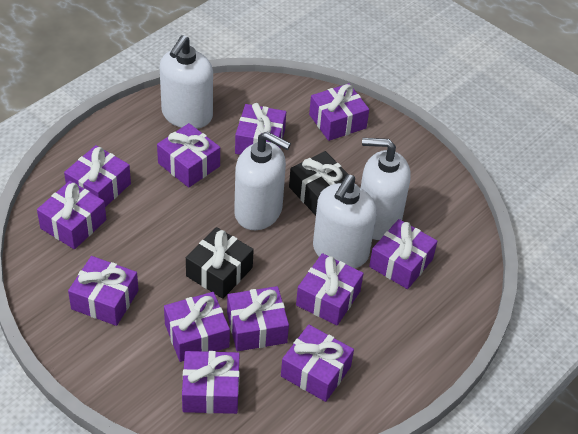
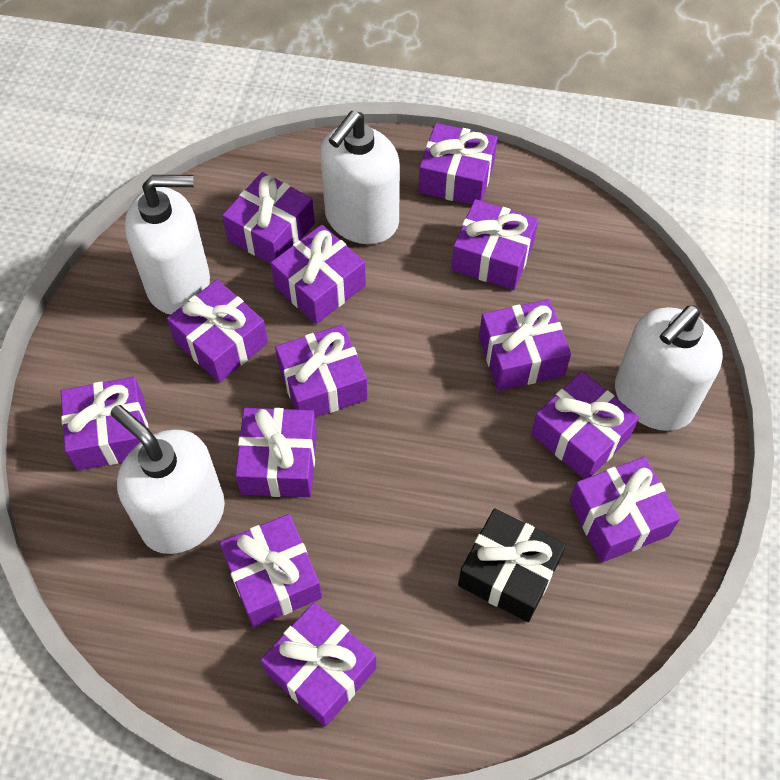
black gift: [186,227,254,299] [289,151,348,215] = 2 -> [458,508,566,622] = 1
purple gift: [37,181,106,249] [64,145,131,207] [68,256,139,326] [157,123,220,188] [164,292,230,362] [182,351,240,414] [227,286,289,351] [235,103,286,155] [281,325,354,402] [296,253,364,326] [309,83,369,141] [369,219,437,289] = 12 -> [61,377,149,470] [167,279,268,383] [220,514,322,628] [222,172,315,264] [235,408,317,497] [261,602,377,727] [271,225,366,324] [275,324,368,418] [419,123,497,205] [451,199,538,290] [479,299,571,391] [531,371,639,479] [569,457,680,562] = 13

